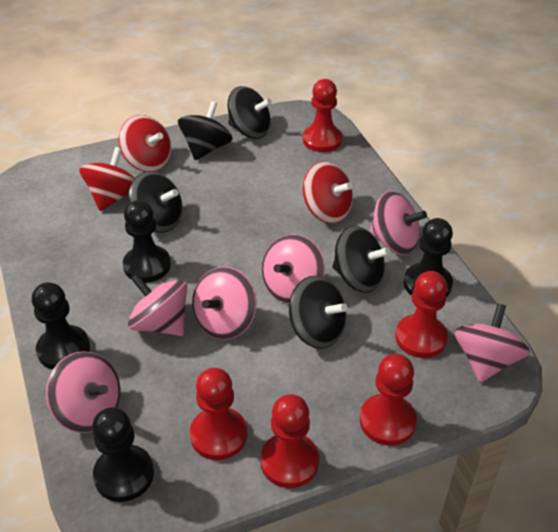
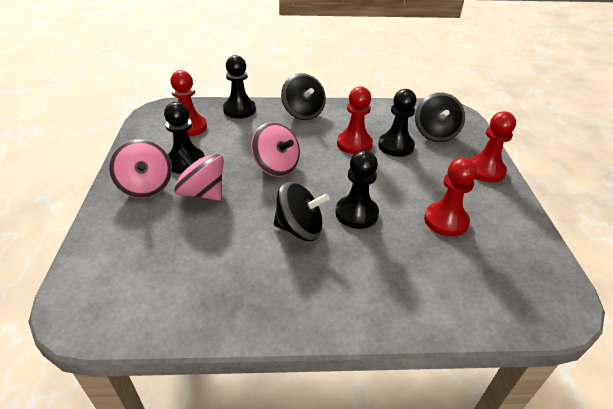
black spinning top: [128,171,183,233] [178,101,233,160] [228,86,272,139] [289,276,347,349] [332,226,390,293] = 5 -> [274,181,330,241] [281,73,326,120] [415,93,465,142] = 3
pink spinning top: [46,351,121,433] [128,274,187,336] [192,267,257,339] [261,234,325,303] [370,191,427,255] [454,303,530,383] = 6 -> [109,139,172,198] [174,148,224,201] [251,122,300,177] = 3
red pawn: [190,368,247,460] [260,394,319,488] [303,79,342,152] [360,354,417,446] [395,271,448,358] = 5 -> [170,70,207,137] [337,86,373,154] [424,158,477,237] [470,111,516,182] = 4
red spinning top: [79,147,135,211] [119,115,172,172] [303,162,353,223] = 3 -> none = 0

